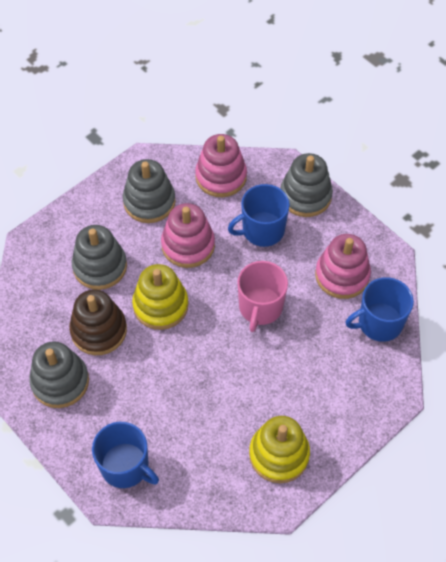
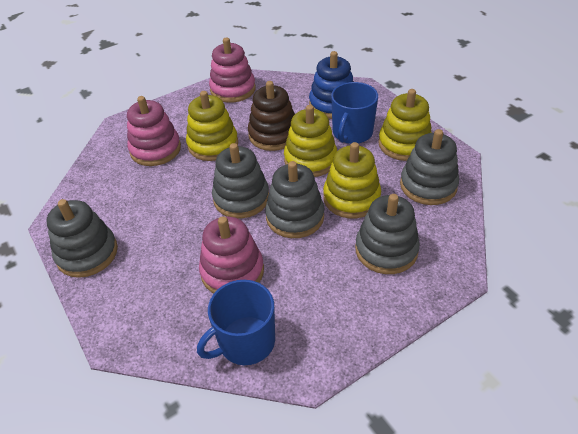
blue mug: [92,422,159,488] [228,184,290,247] [345,277,414,342] = 3 -> [197,280,275,365] [331,82,378,144] = 2
blue stacking toy: none = 0 -> [309,51,354,119] = 1
grey stacking toy: [29,341,89,408] [72,225,127,290] [123,159,176,223] [280,153,333,217] = 4 -> [46,199,118,278] [212,143,269,218] [265,161,324,238] [355,194,420,274] [400,129,459,205] = 5
pink mug: [237,261,288,332] = 1 -> none = 0
yellow stacking toy: [132,264,188,330] [249,416,310,483] = 2 -> [186,91,238,161] [284,105,337,177] [323,142,381,218] [378,89,432,161] = 4

